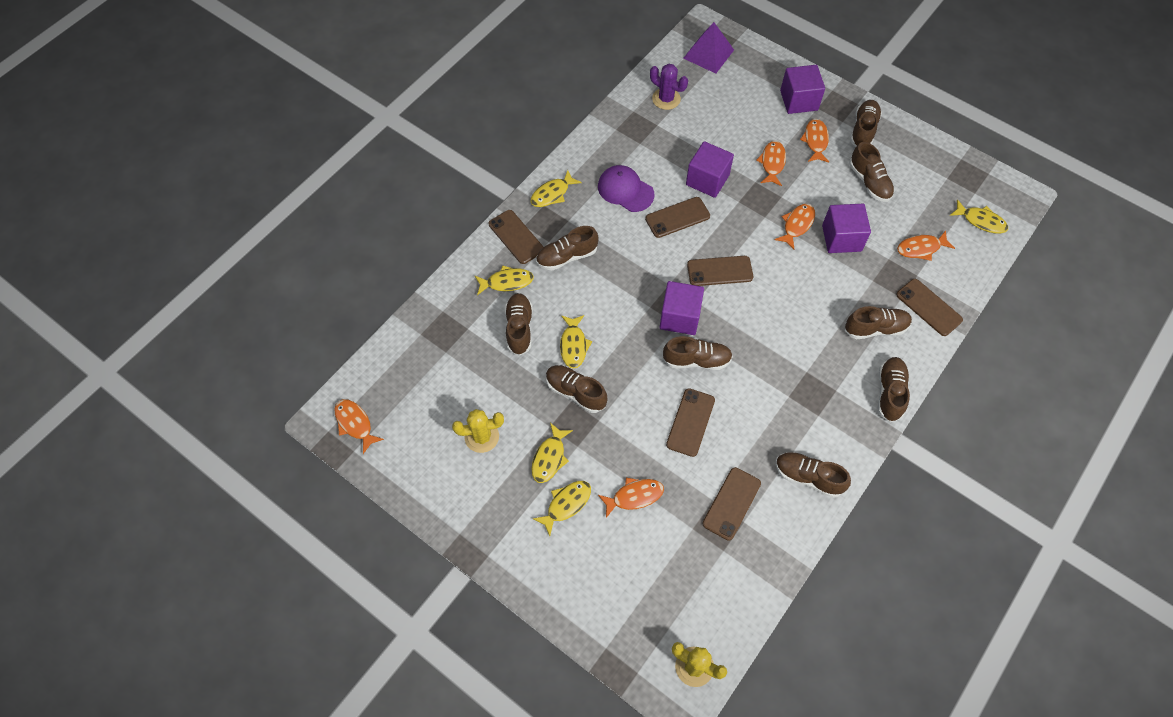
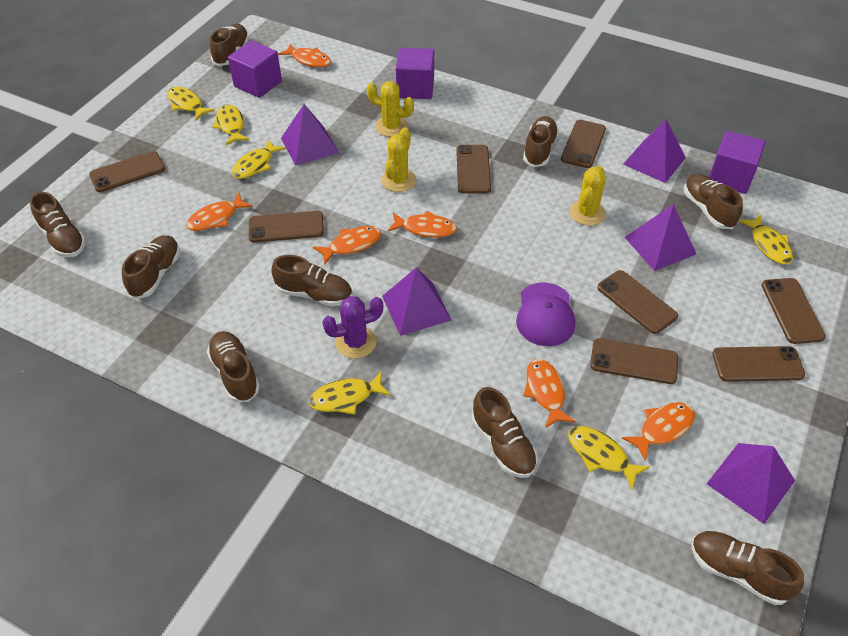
brown phone: [489,210,543,264] [645,197,710,238] [666,388,715,457] [687,256,753,286] [703,467,761,540] [896,279,963,336] = 6 -> [89,151,165,192] [249,211,324,243] [456,145,491,193] [561,120,606,168] [590,338,678,384] [597,270,678,334] [712,346,805,382] [762,278,826,344] = 8
purple cube: [660,281,704,335] [686,141,734,198] [780,65,825,114] [822,204,871,253] = 4 -> [228,40,282,98] [396,48,434,99] [709,131,765,194] = 3
purple pyramid: [683,22,734,73] = 1 -> [281,104,339,166] [382,268,452,336] [623,120,686,183] [625,204,696,271] [706,443,795,524] = 5
yellow cactus: [452,409,504,453] [672,642,727,687] = 2 -> [367,81,414,137] [381,127,416,192] [569,166,606,226] = 3

